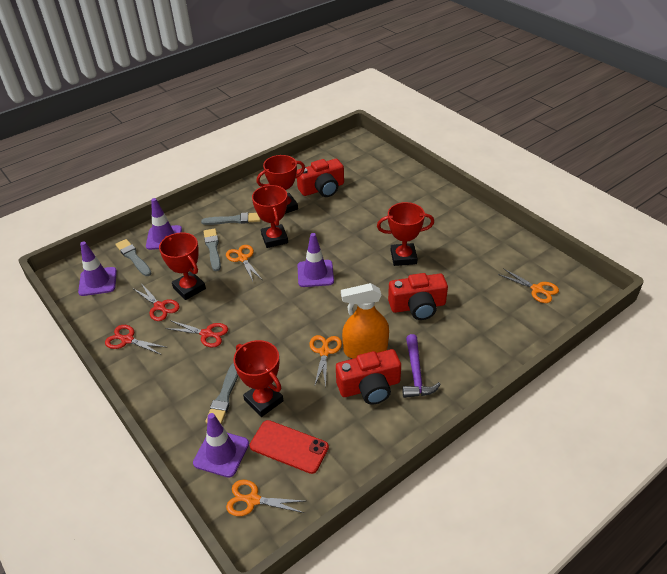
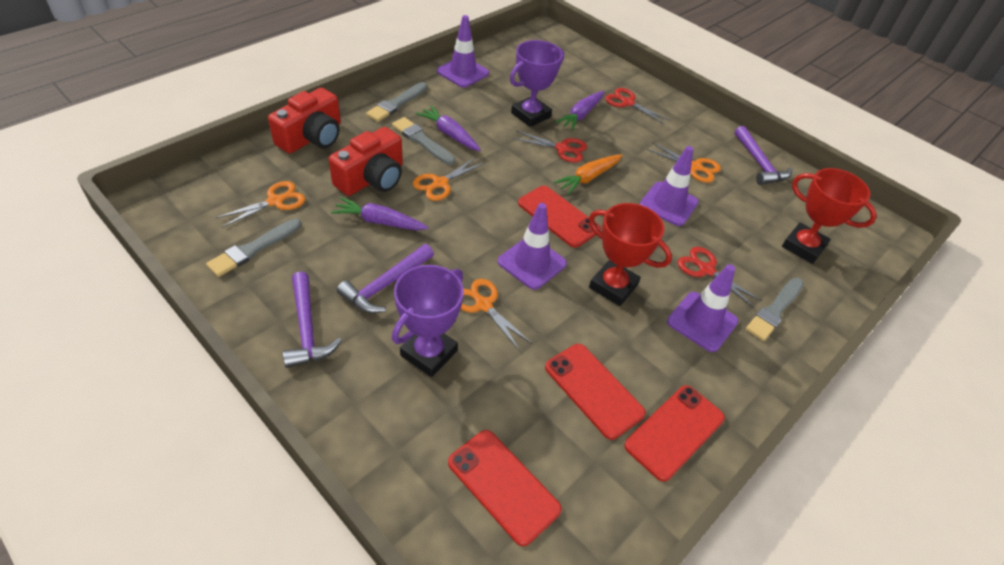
orange carrot: none = 0 -> [554,154,623,194] = 1
orange spray bottle: [341,283,389,359] = 1 -> none = 0
purple carrot: none = 0 -> [331,197,429,230] [416,106,481,151] [555,91,604,131] = 3
purple hammer: [402,334,441,398] = 1 -> [283,271,342,368] [337,244,434,313] [735,126,792,185] = 3
purple trophy: none = 0 -> [392,265,464,377] [510,40,564,127] = 2
red camera: [296,159,344,197] [336,349,401,405] [388,273,448,320] = 3 -> [268,88,341,153] [329,127,403,196] = 2
red phone: [250,420,329,474] = 1 -> [448,430,562,546] [518,186,601,248] [545,344,646,440] [624,385,725,482] = 4
red trophy: [159,232,206,300] [233,340,283,417] [252,185,288,248] [257,155,305,214] [377,202,434,266] = 5 -> [589,203,672,306] [782,168,877,264] = 2

